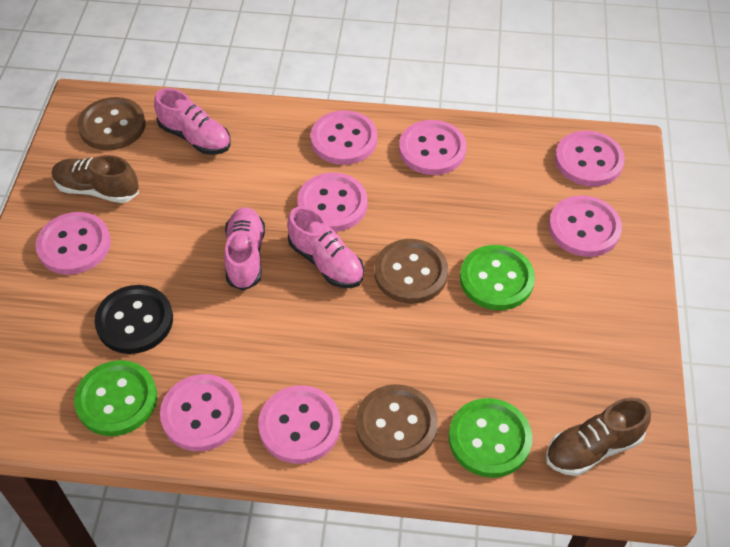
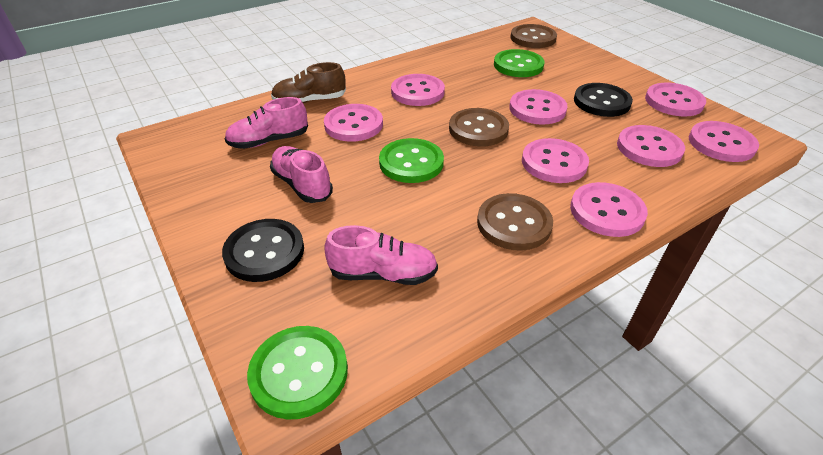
black button: [94,285,173,354] = 1 -> [222,219,304,282] [574,83,633,117] = 2
brown shoe: [52,155,139,203] [546,398,651,476] = 2 -> [271,62,346,103] = 1

